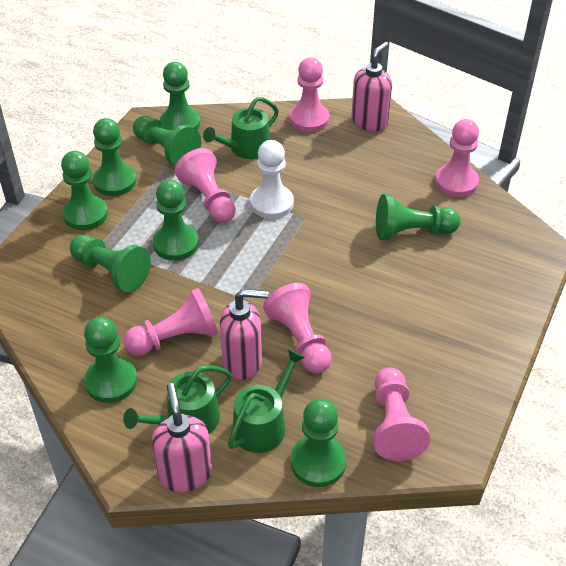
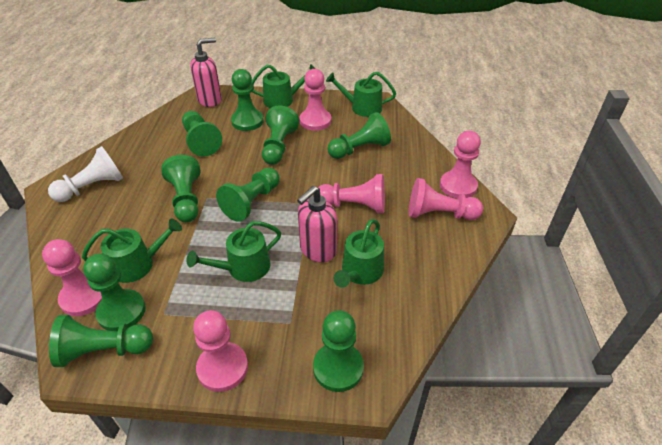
green watering can: [123,365,232,434] [203,97,279,159] [228,349,305,453] = 3 -> [82,219,182,283] [186,221,281,282] [252,64,315,108] [326,72,396,117] [334,219,384,288] = 5
pink soap dispenser: [152,383,212,492] [220,289,269,380] [351,42,392,131] = 3 -> [190,38,222,107] [297,186,337,262] = 2

